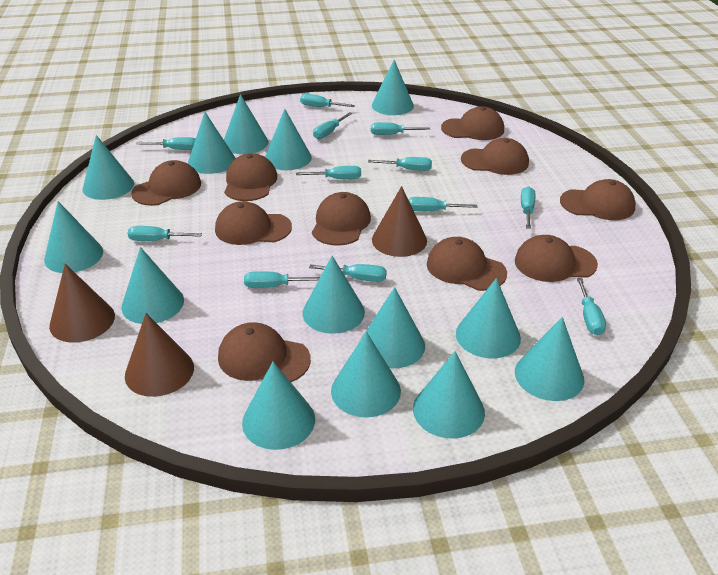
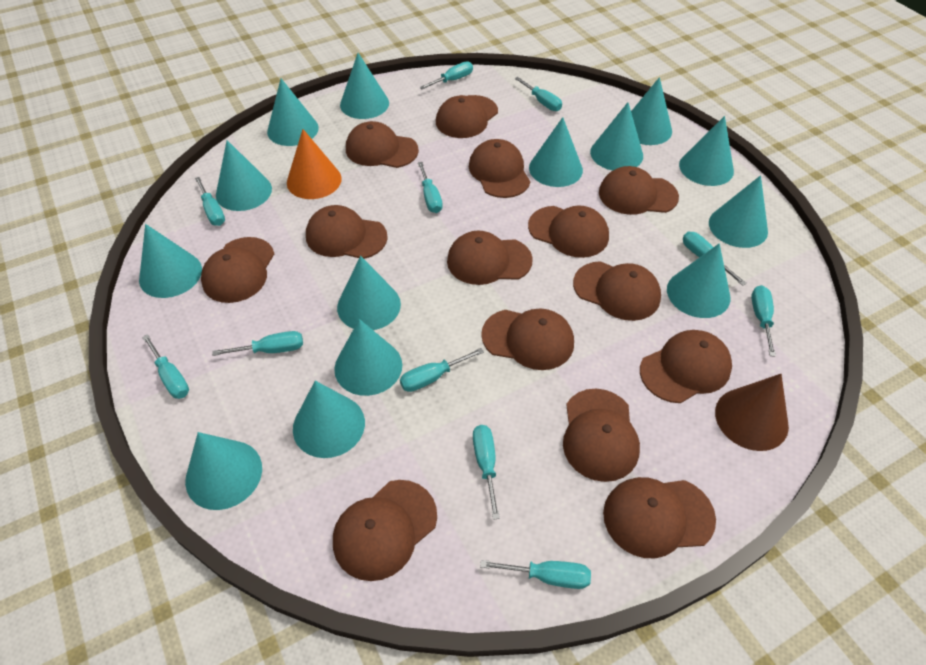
brown cap: [131,160,201,206] [215,201,292,245] [218,322,311,382] [224,153,277,201] [312,192,371,246] [427,237,507,291] [441,106,504,140] [461,138,529,175] [515,235,598,282] [560,179,636,220] = 10 -> [201,237,274,303] [306,205,388,259] [333,480,437,581] [346,121,419,168] [436,95,498,138] [447,231,533,285] [469,139,531,198] [481,309,574,370] [528,206,609,258] [563,389,640,482] [573,261,661,321] [599,166,679,215] [603,477,716,558] [640,330,732,403] = 14
brown cone: [49,264,115,343] [125,313,194,397] [372,186,427,257] = 3 -> [715,374,789,451] = 1
orange cone: none = 0 -> [287,129,342,199] = 1
turquoise screwdriver: [128,226,202,241] [136,137,195,150] [244,271,320,288] [296,166,361,179] [300,94,355,107] [309,264,387,282] [313,112,353,139] [368,157,432,171] [371,122,430,135] [408,197,477,211] [521,187,535,229] [577,278,606,335] = 12 -> [142,334,189,399] [195,177,225,226] [212,331,303,356] [400,348,484,392] [418,162,443,213] [420,61,473,89] [473,425,500,520] [480,560,591,589] [514,77,562,111] [683,232,747,286] [751,285,776,357] = 11

